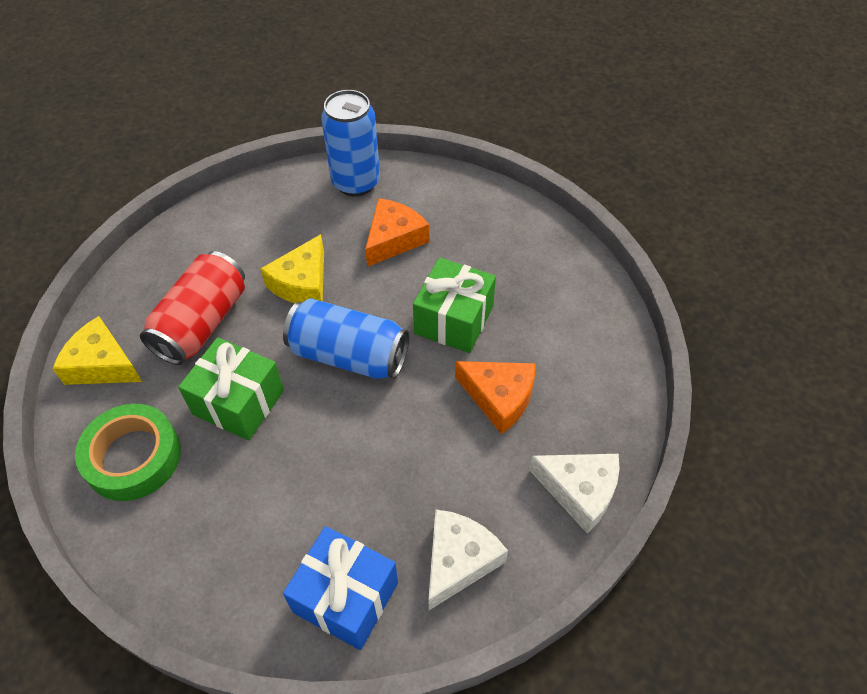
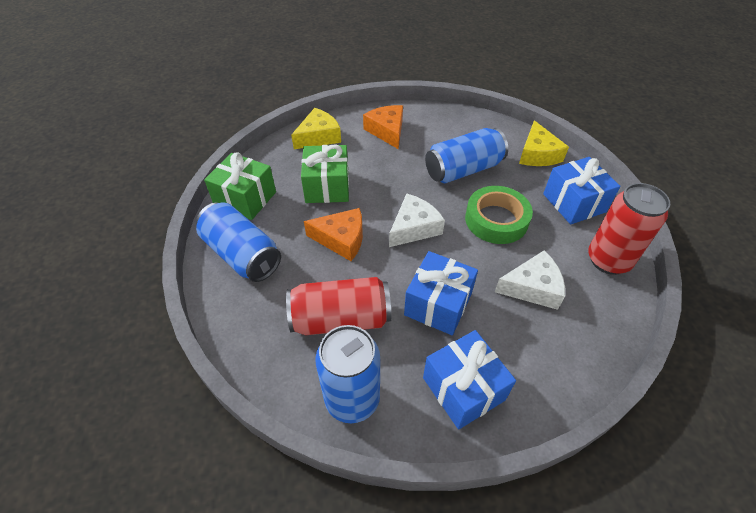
blue can: [283,298,409,379] [321,90,380,197] = 2 -> [196,203,281,282] [315,325,380,423] [425,128,508,183] = 3
blue gift: [283,526,398,650] = 1 -> [404,251,478,335] [423,330,516,430] [543,157,620,224] = 3
red can: [140,251,245,365] = 1 -> [286,277,391,335] [588,183,670,275] = 2

